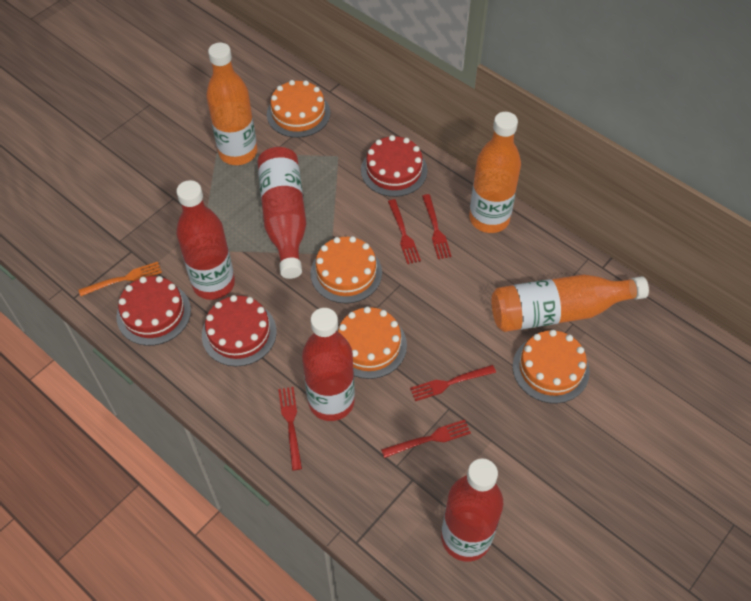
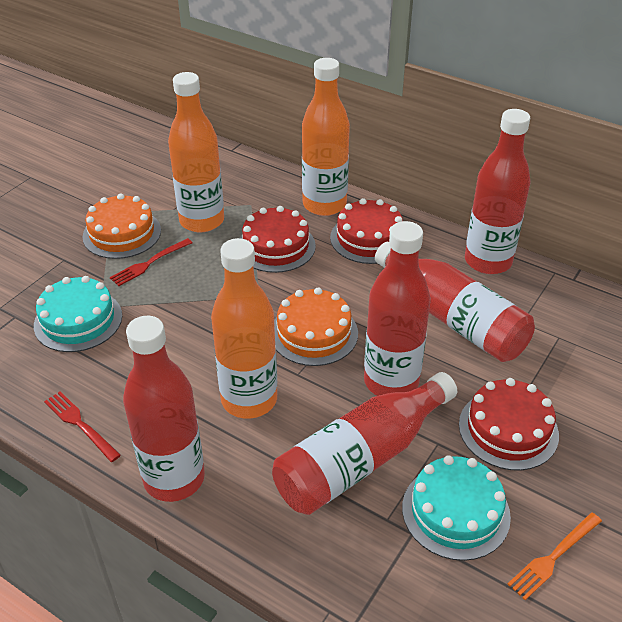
orange cake: [267,80,330,138] [311,236,382,303] [337,307,407,379] [512,330,590,403] = 4 -> [82,193,161,259] [274,287,358,366] = 2
red bottle: [176,180,235,300] [257,147,306,279] [302,308,355,421] [441,458,503,562] = 4 -> [123,316,205,502] [272,372,457,515] [364,221,431,396] [375,242,535,362] [465,109,531,274] = 5
red fork: [278,387,302,471] [381,420,471,458] [388,199,421,264] [410,365,496,401] [422,194,452,259] = 5 -> [44,391,121,462] [110,238,192,286] = 2
turquoise cake: none = 0 -> [34,276,122,352] [402,455,511,561] = 2

